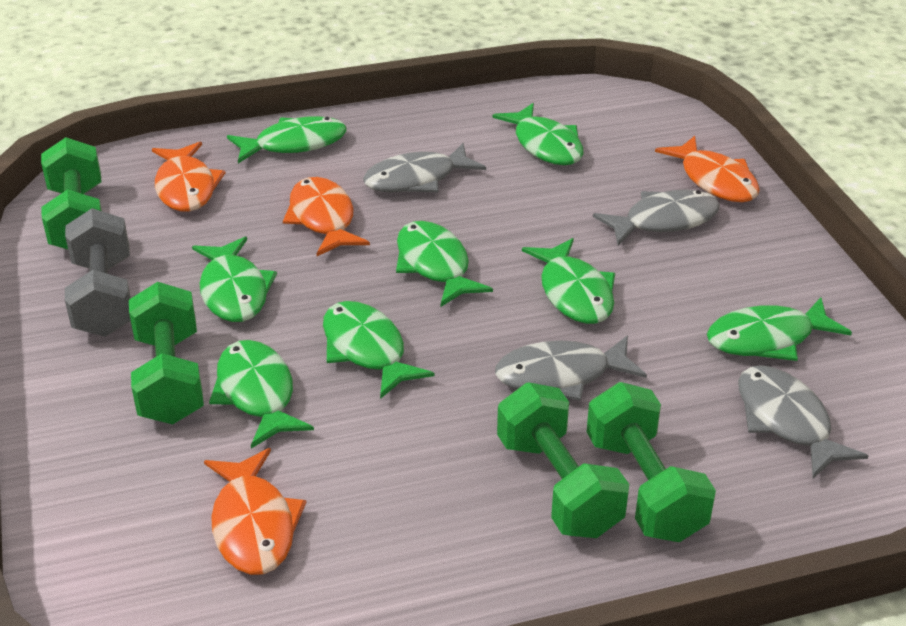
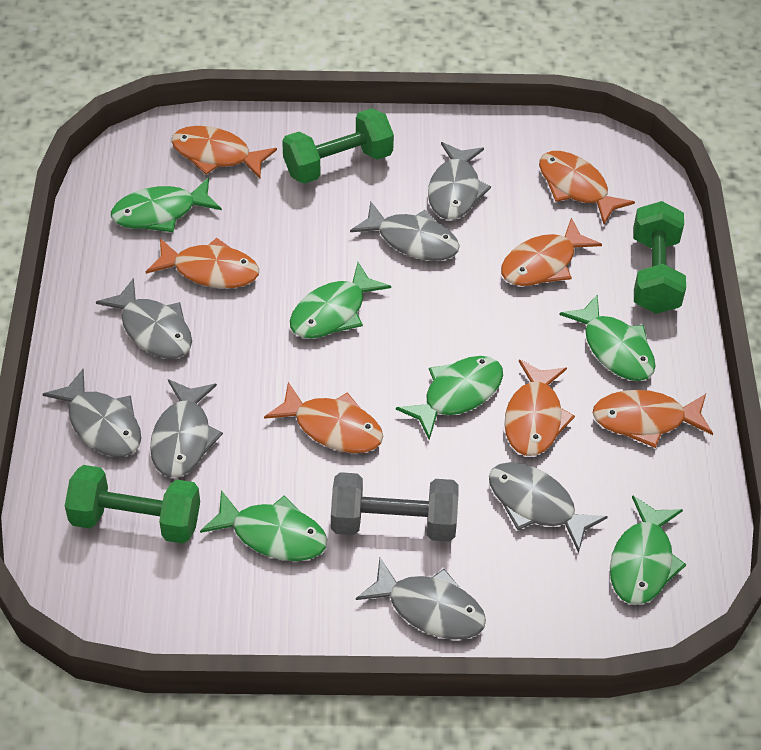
green dumbbell: [41,137,102,250] [129,282,204,424] [497,383,629,538] [587,382,716,542] = 4 -> [65,465,200,544] [282,108,394,184] [633,201,686,314] = 3
green fish: [192,237,277,322] [209,340,314,449] [227,116,347,163] [323,301,434,399] [396,221,493,307] [492,103,584,165] [522,238,615,324] [707,297,852,361] = 8 -> [111,178,222,232] [200,490,328,561] [290,262,391,338] [396,356,503,440] [559,294,656,381] [610,495,686,605] = 6
grey fish: [363,143,486,192] [495,336,647,401] [593,190,720,245] [738,365,868,478] = 4 -> [43,369,141,457] [96,278,192,359] [150,379,223,478] [350,201,460,261] [356,558,486,640] [428,142,491,220] [489,462,608,553] = 7
orange fish: [152,142,225,211] [204,448,306,575] [283,177,370,256] [655,136,760,202] = 4 -> [146,238,259,288] [171,126,277,179] [264,382,383,453] [501,218,602,286] [504,360,575,456] [539,151,635,224] [593,390,713,448] = 7

